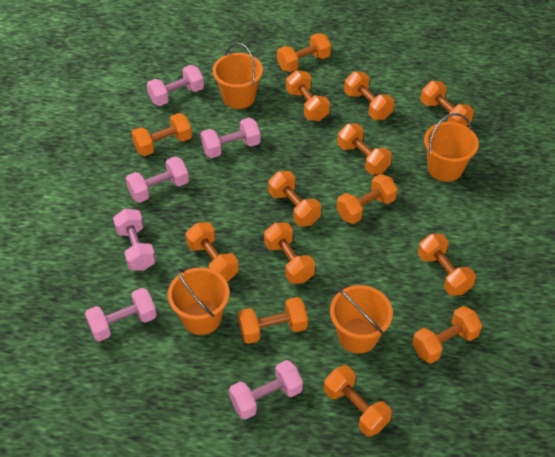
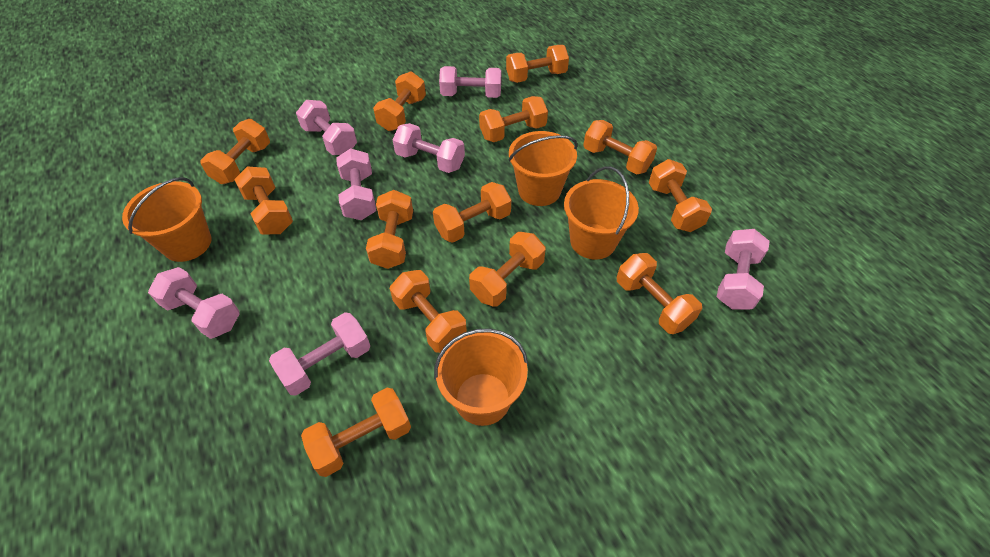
orange dumbbell: [131,113,192,156] [186,222,239,281] [238,297,308,344] [264,223,315,284] [268,171,321,227] [277,33,331,72] [286,70,330,121] [324,365,392,437] [336,174,398,224] [337,124,392,175] [344,72,394,120] [412,306,482,364] [418,234,476,296] [421,81,474,126] = 14 -> [200,119,270,184] [234,166,293,234] [301,388,411,477] [366,190,413,269] [373,71,426,131] [390,270,467,353] [433,182,511,243] [469,232,546,307] [479,96,548,142] [506,45,569,83] [583,120,657,175] [617,253,702,334] [649,159,712,232] = 13
pink dumbbell: [85,288,157,342] [113,209,156,271] [126,156,189,203] [147,65,204,106] [200,117,261,158] [229,360,303,420] = 6 -> [148,267,240,339] [269,312,370,396] [296,100,357,155] [336,148,376,220] [393,123,465,173] [439,66,501,98] [717,229,770,310] = 7

